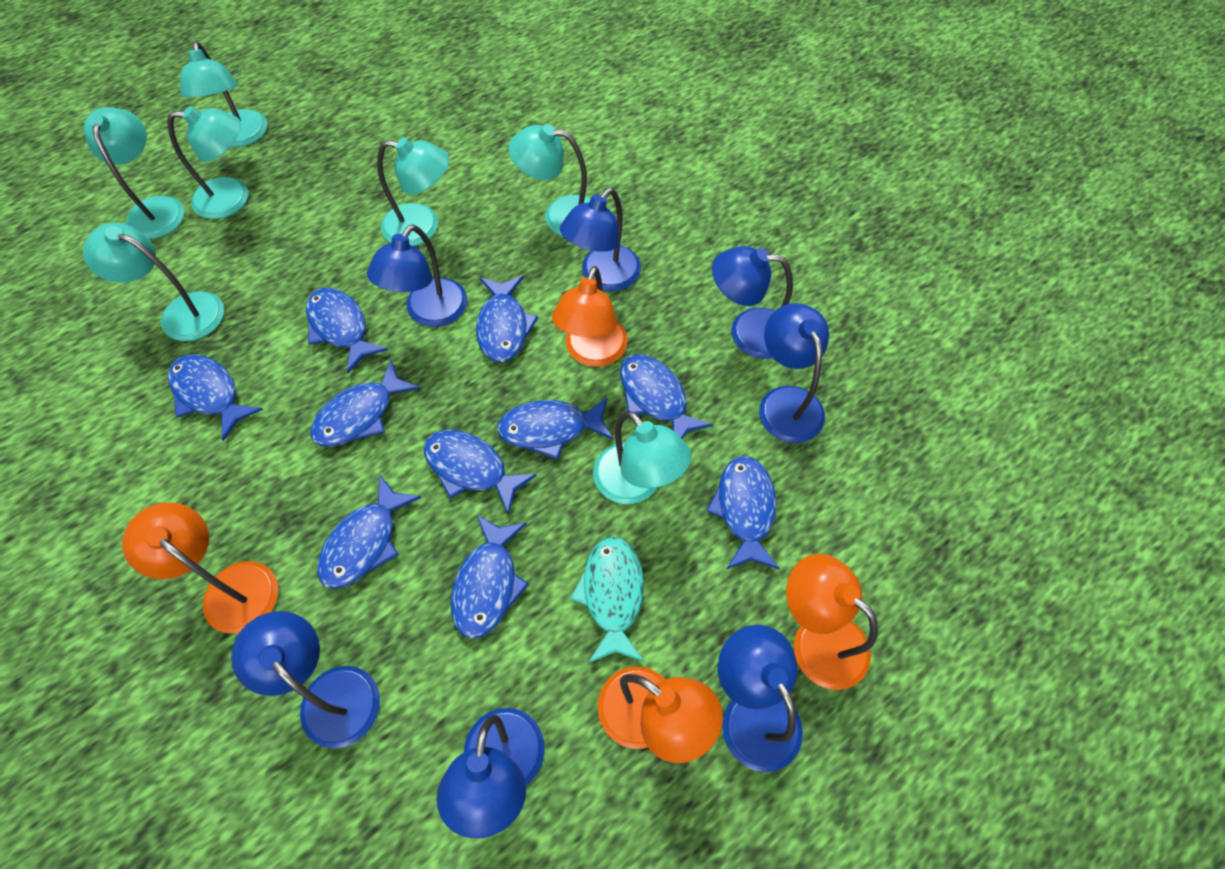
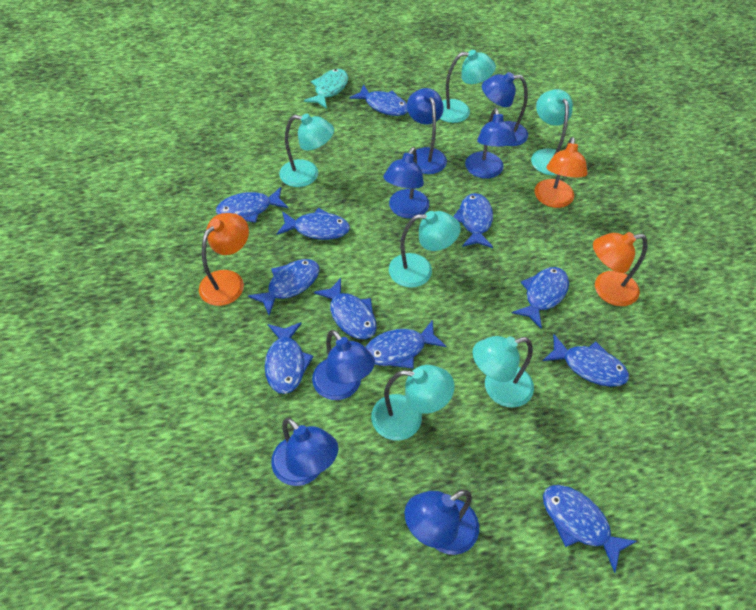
blue fish: [168,354,263,441] [306,288,388,373] [310,360,420,447] [317,475,421,589] [424,430,537,515] [451,515,529,639] [476,276,538,362] [497,397,613,460] [620,354,713,439] [706,456,780,569] = 10 -> [216,187,288,223] [248,259,319,315] [265,322,314,394] [277,208,350,240] [314,278,377,339] [349,84,408,116] [365,320,447,368] [453,193,493,248] [512,267,569,329] [543,334,629,387] [543,485,637,573] = 11
orange lamp: [122,502,278,634] [552,266,628,367] [598,666,723,763] [786,554,878,690] = 4 -> [199,213,249,306] [534,137,588,208] [593,232,647,306] = 3
turquoise lamp: [83,223,224,341] [84,107,185,239] [167,106,248,219] [180,42,267,147] [377,137,449,246] [508,124,591,236] [593,411,691,504] = 7 -> [279,114,334,187] [371,365,455,440] [389,211,461,288] [440,50,496,123] [472,336,534,408] [531,89,573,175] = 6

